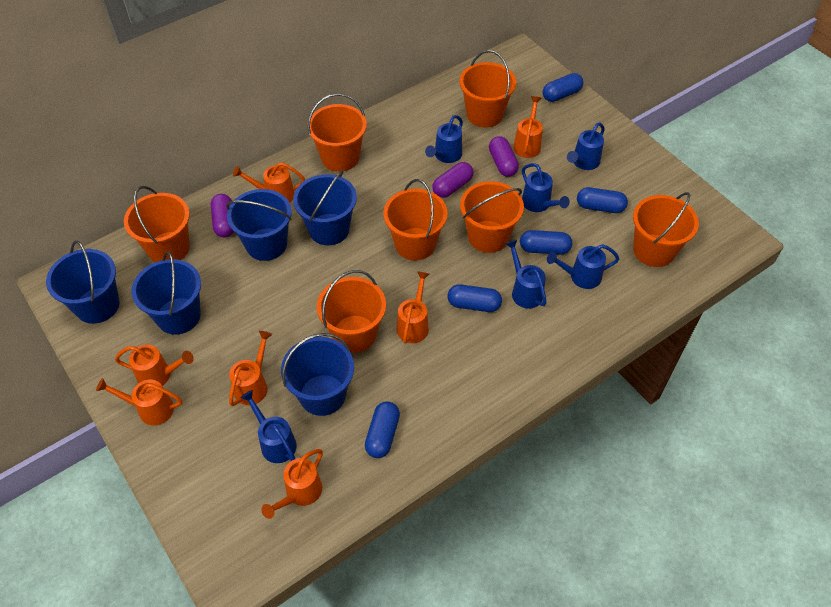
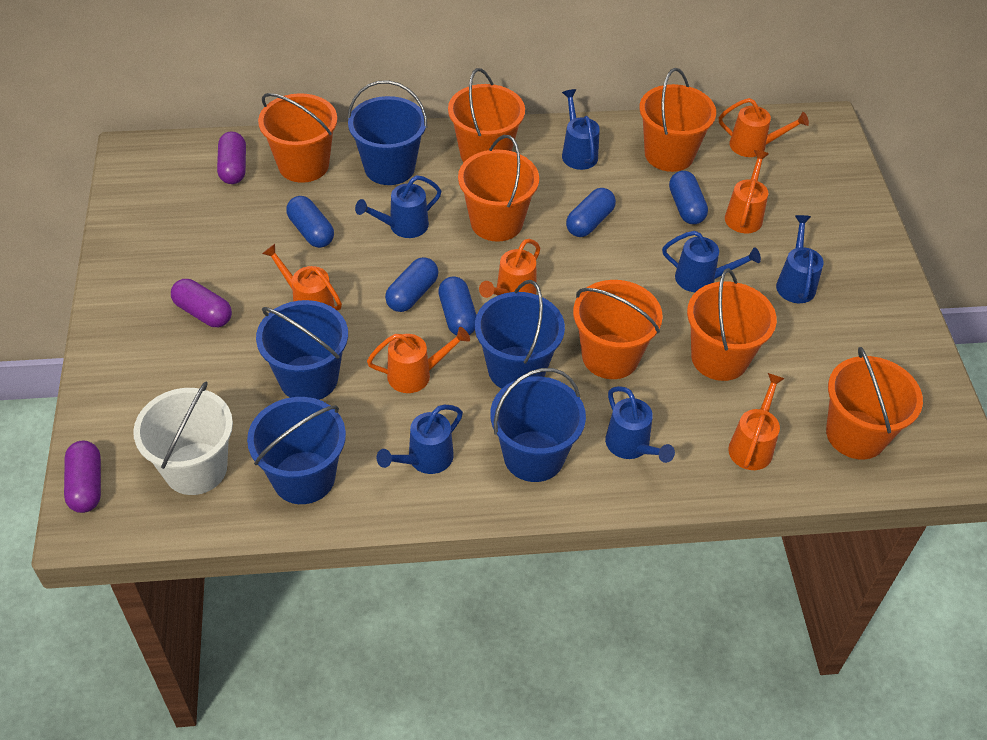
orange watering can: [96,378,182,425] [115,345,194,386] [229,331,272,406] [233,162,305,203] [261,449,323,519] [397,271,429,344] [513,96,543,158] = 7 -> [262,244,342,311] [367,327,470,393] [479,239,540,298] [719,98,809,157] [725,150,769,233] [728,373,785,470] = 6
white bucket: none = 0 -> [133,381,233,495] = 1

